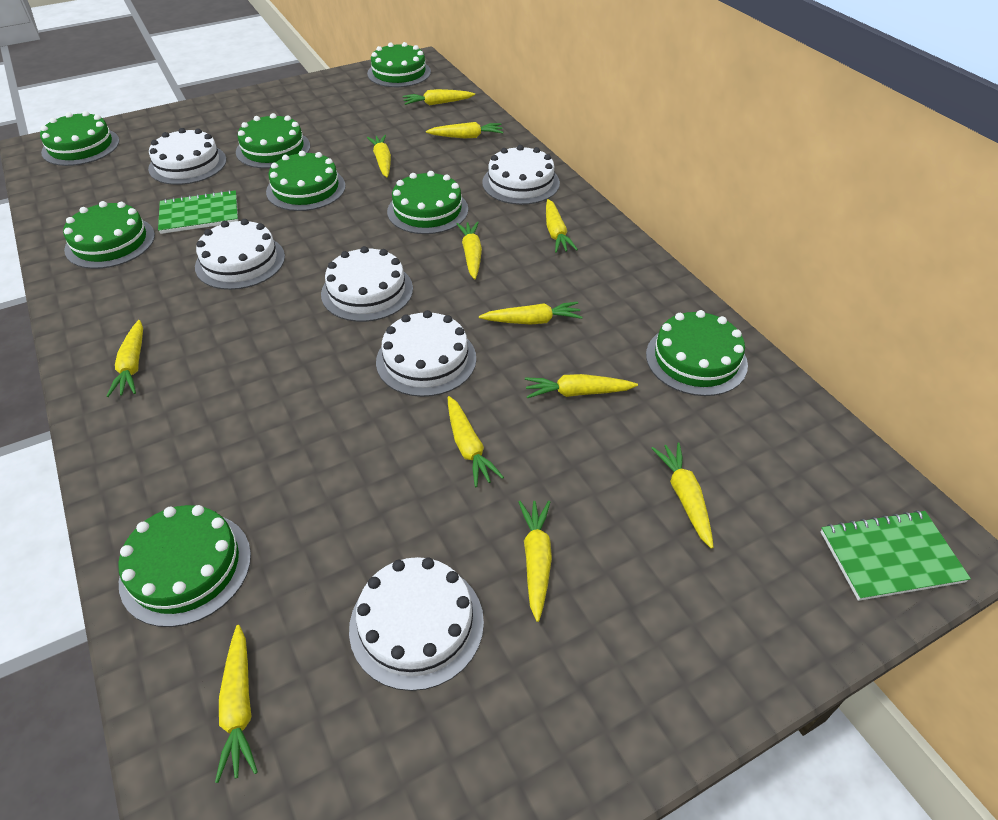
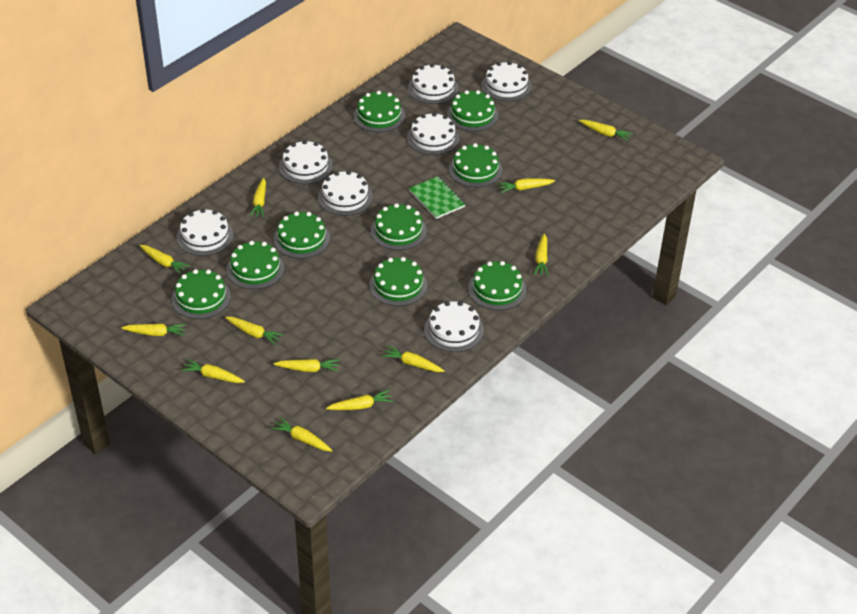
green cake: [40,111,120,166] [63,201,155,269] [118,505,251,627] [236,113,310,169] [266,151,346,211] [367,42,431,87] [387,171,468,234] [646,310,748,396] = 8 -> [172,269,231,319] [227,241,284,289] [274,211,330,259] [353,91,405,132] [369,257,427,306] [371,203,427,250] [447,90,498,131] [449,143,502,187] [468,261,526,310] = 9
green notebook: [158,190,238,234] [821,510,971,601] = 2 -> [409,176,465,219] = 1
white cake: [148,128,227,185] [195,219,285,290] [321,246,413,322] [349,557,484,691] [376,310,476,397] [482,145,560,205] = 6 -> [177,209,233,256] [279,140,333,184] [318,170,373,216] [407,112,459,155] [408,64,458,104] [424,301,484,352] [481,61,532,101] = 7

